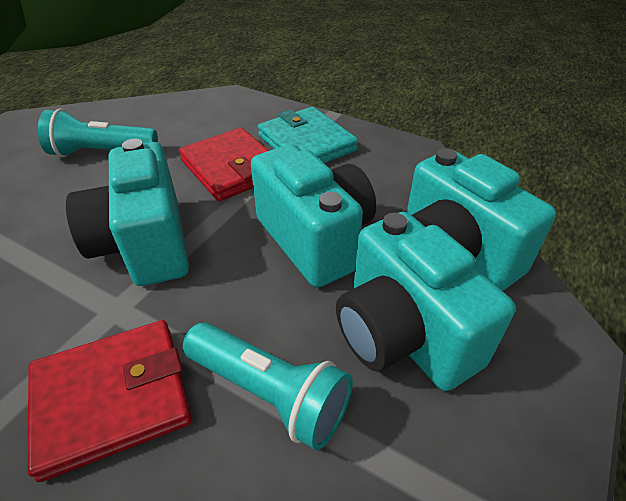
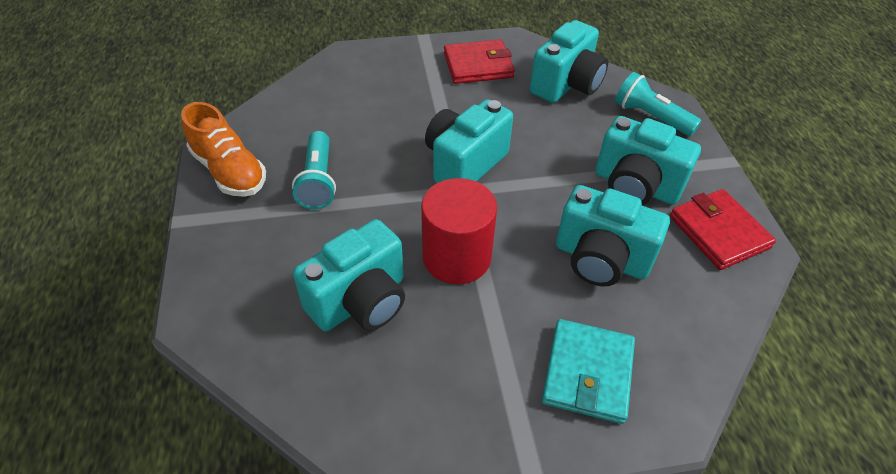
orange shoe: none = 0 -> [181,102,266,197] = 1
red cylinder: none = 0 -> [421,178,497,284] = 1
turquoise camera: [66,139,189,286] [251,144,376,288] [336,212,516,391] [407,148,556,291] = 4 -> [293,219,405,331] [425,99,513,183] [530,20,608,103] [556,185,670,287] [595,116,701,206] = 5

